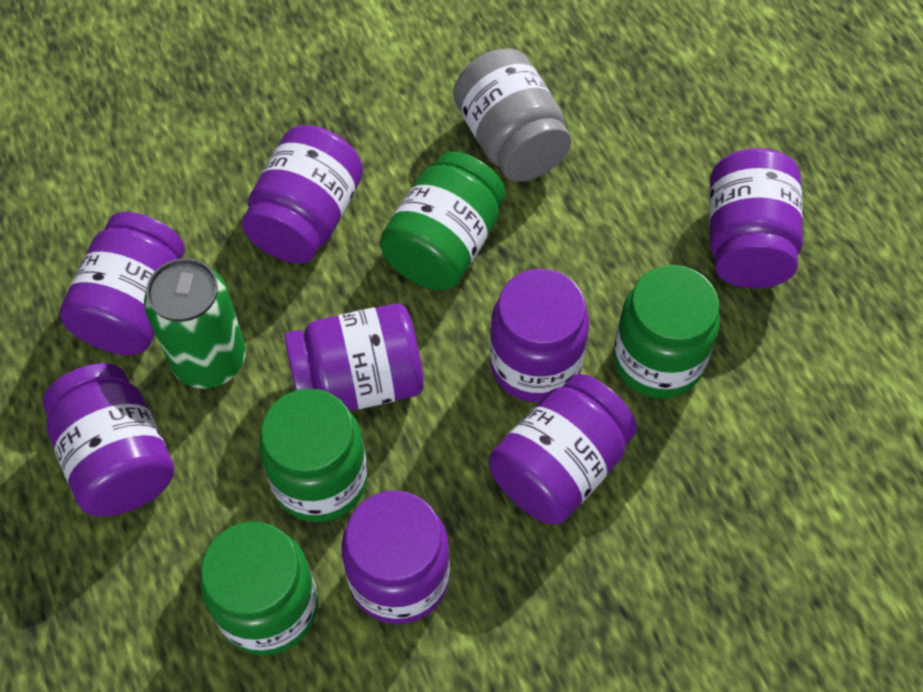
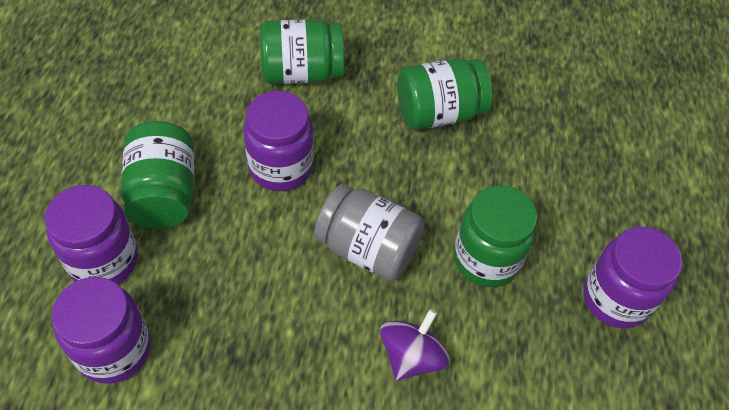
green can: [144,258,246,388] = 1 -> none = 0
purple jar: [43,363,174,517] [59,212,185,355] [242,125,363,264] [284,304,424,411] [341,491,450,624] [489,374,637,524] [490,269,589,402] [709,148,803,288] = 8 -> [45,185,138,284] [52,277,151,384] [243,91,314,191] [583,226,682,328] = 4
purple spinning top: none = 0 -> [380,309,450,381] = 1

